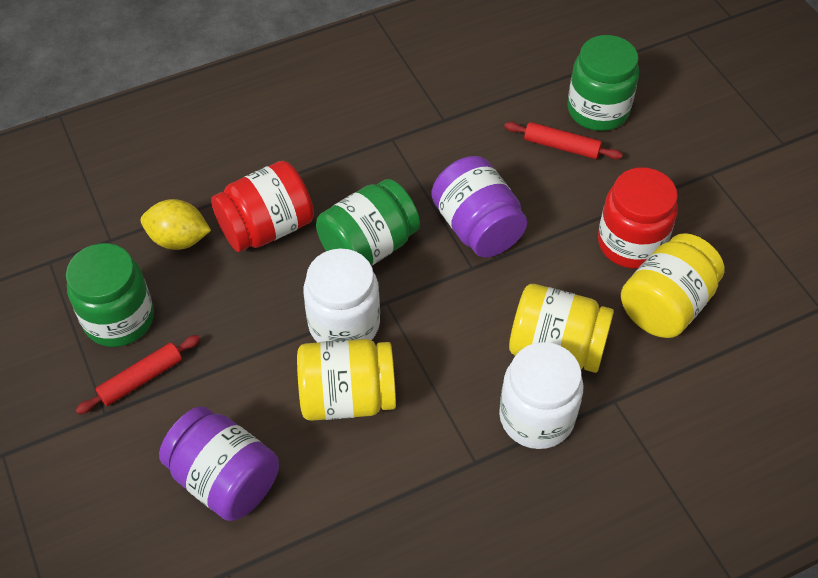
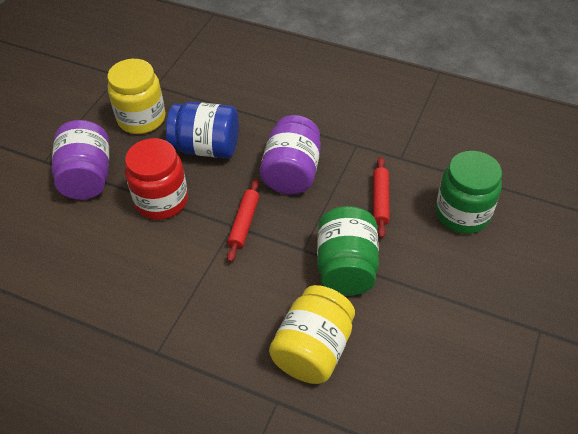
blue jar: none = 0 -> [166,102,239,158] = 1
green jar: [66,243,154,347] [316,179,420,266] [567,35,639,131] = 3 -> [317,206,379,296] [436,151,502,234] = 2
red jar: [211,161,314,252] [598,167,678,269] = 2 -> [125,138,188,220] = 1
white jar: [303,248,380,343] [499,342,584,449] = 2 -> none = 0
yellow jar: [297,339,396,421] [509,284,614,373] [621,233,725,338] = 3 -> [108,59,166,134] [269,285,355,384] = 2
yellow lemon: [141,199,211,250] = 1 -> none = 0

